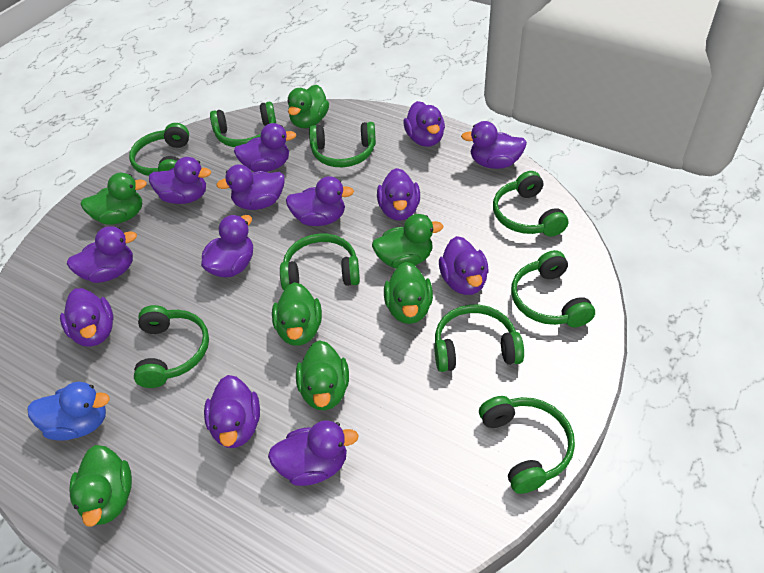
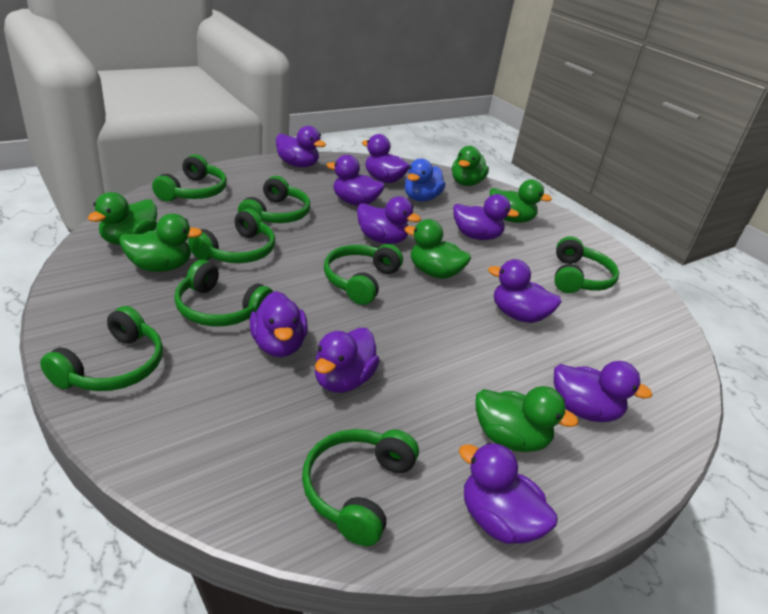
green duck: [69,445,132,527] [80,173,147,225] [272,282,322,346] [287,85,329,128] [296,340,349,410] [372,214,443,268] [384,262,433,324] = 7 -> [88,192,157,245] [119,214,202,272] [404,219,471,279] [452,146,489,186] [476,386,579,452] [490,179,552,223] = 6
green headphones: [129,123,189,176] [134,305,209,388] [210,102,276,147] [280,234,360,290] [309,122,376,167] [434,305,524,372] [479,396,575,494] [493,171,568,237] [511,250,595,327] = 9 -> [40,306,163,391] [152,154,227,202] [174,260,273,326] [188,209,275,263] [238,176,310,223] [302,429,419,546] [324,244,403,305] [554,236,619,293] = 8
purple duck: [60,288,113,347] [67,226,137,283] [149,157,211,204] [201,215,253,278] [204,375,260,448] [216,164,284,210] [234,123,297,172] [268,421,359,486] [286,176,354,226] [377,168,420,221] [403,101,445,147] [439,236,489,295] [461,121,527,169] = 13 -> [250,291,308,357] [276,126,326,168] [315,328,380,393] [326,155,385,206] [357,196,421,244] [362,134,410,183] [453,194,519,240] [459,442,558,544] [488,259,561,323] [554,361,652,422] = 10

